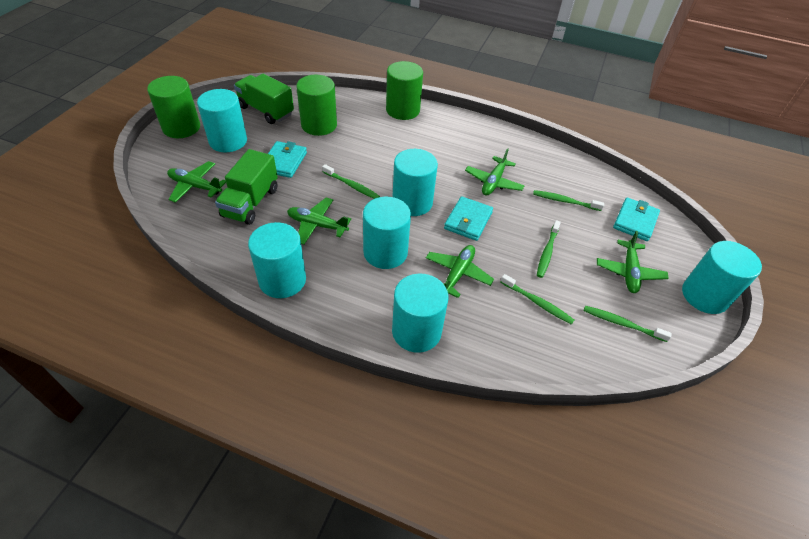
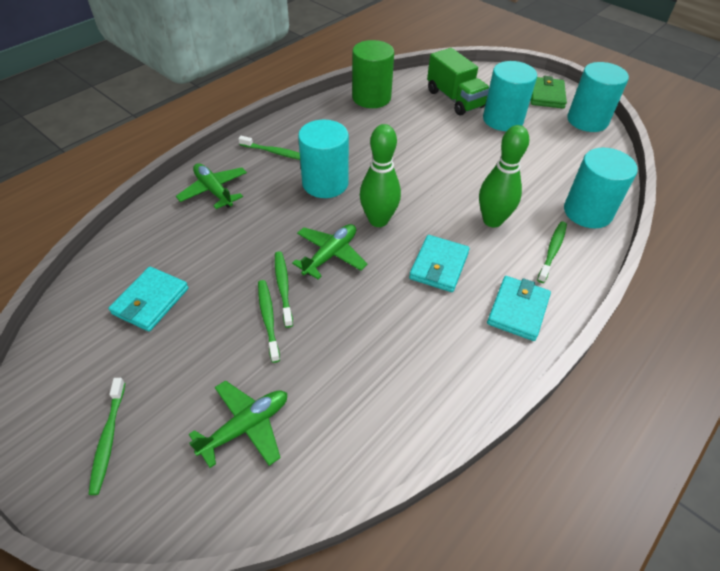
green bowling pin: none = 0 -> [360,124,401,227] [479,125,529,227] = 2
green cylinder: [147,76,200,138] [296,75,337,136] [386,61,423,120] = 3 -> [352,40,394,108] = 1
green plane: [167,161,226,203] [287,197,351,245] [426,245,494,298] [465,148,524,196] [597,231,669,293] = 5 -> [176,163,247,209] [189,380,287,468] [292,224,367,279] = 3
green truck: [215,149,278,225] [234,73,294,124] = 2 -> [427,48,489,115] = 1
green wallet: none = 0 -> [531,76,567,108] = 1
turquoise cylinder: [197,89,247,152] [248,222,306,298] [363,197,411,269] [392,273,449,353] [393,149,438,216] [682,241,762,314] = 6 -> [298,120,349,198] [483,61,537,131] [564,148,638,228] [567,62,629,132] = 4

